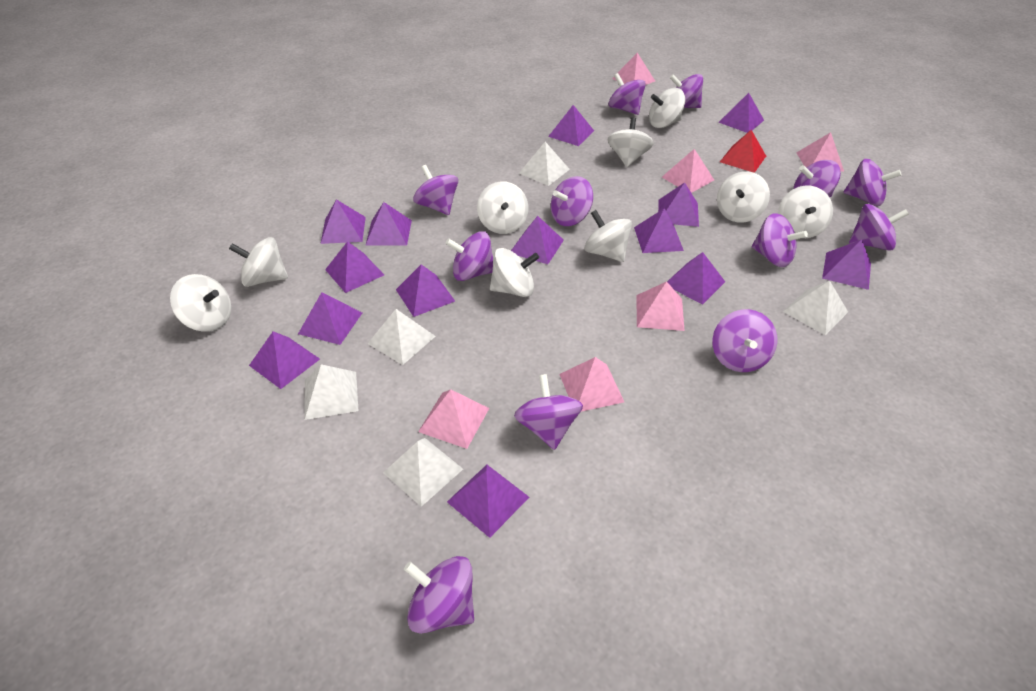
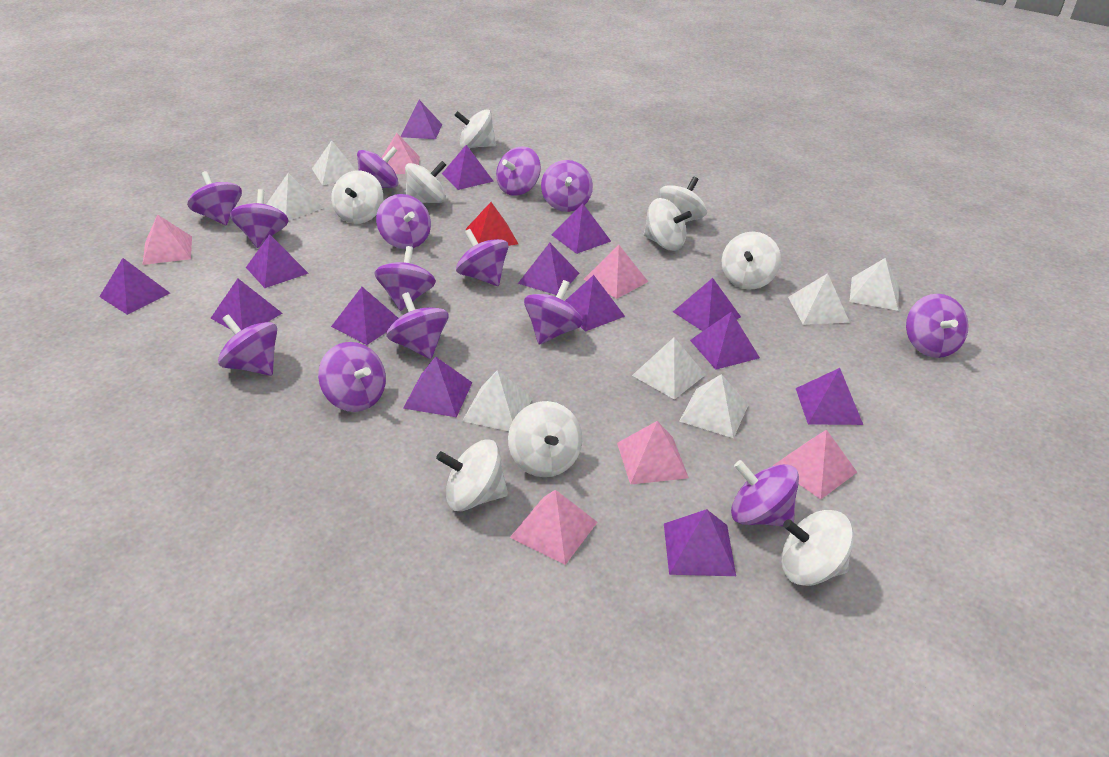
purple spinning top: [404,556,474,634] [413,165,458,215] [446,231,493,281] [514,374,583,450] [551,176,593,226] [608,73,646,115] [670,74,703,108] [713,309,777,372] [752,213,808,267] [793,160,841,197] [843,159,901,206] [849,204,909,251] = 12 -> [187,171,242,225] [218,314,277,376] [230,189,289,248] [318,342,386,412] [357,147,399,188] [374,246,436,311] [376,194,431,249] [386,292,448,359] [456,229,509,286] [496,146,541,196] [524,280,583,345] [541,160,593,212] [731,460,799,527] [906,294,969,358] = 14
white pyramid: [304,364,358,420] [367,309,436,365] [383,438,463,507] [519,142,570,186] [783,281,848,335] = 5 -> [266,173,323,220] [312,140,356,185] [462,370,533,431] [632,337,706,400] [679,374,749,438] [788,273,850,325] [850,258,899,311] = 7

